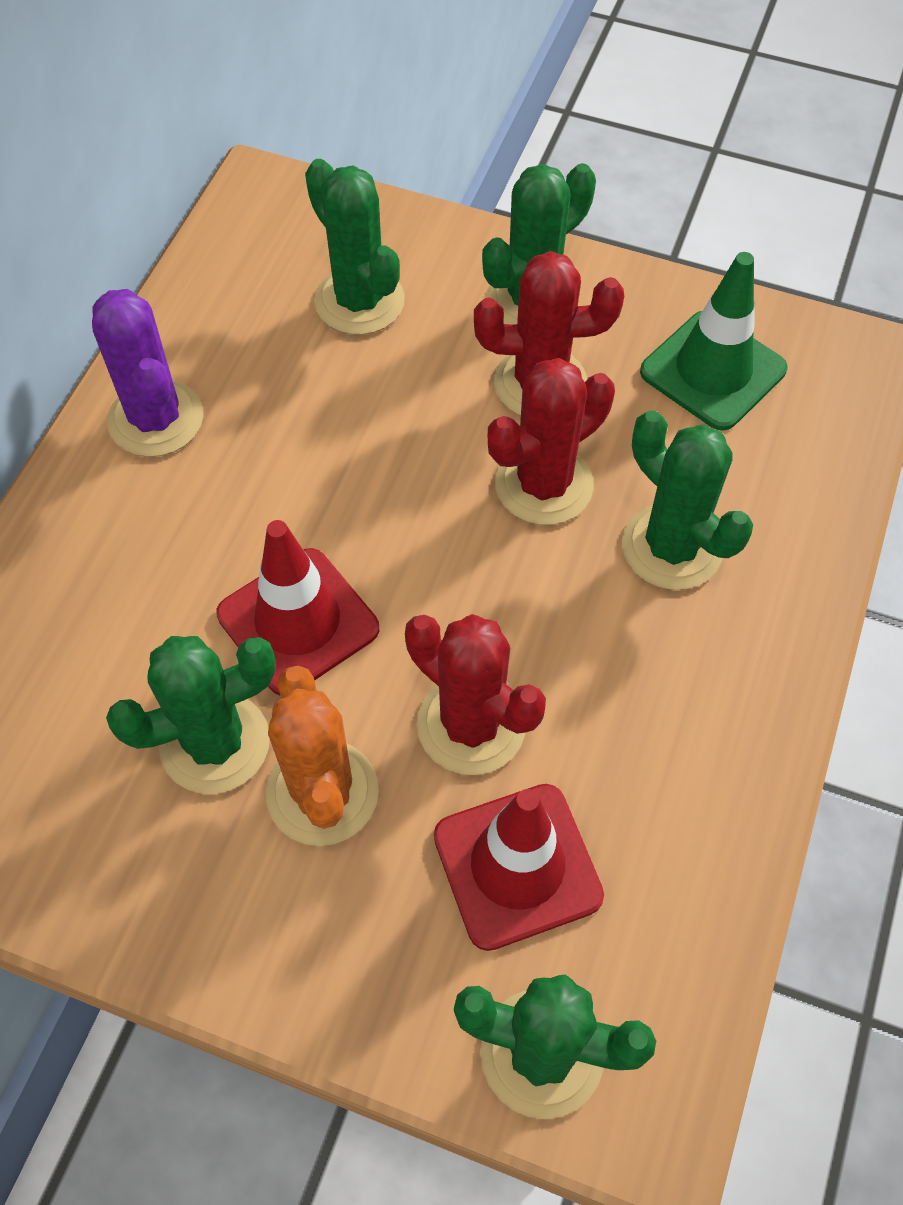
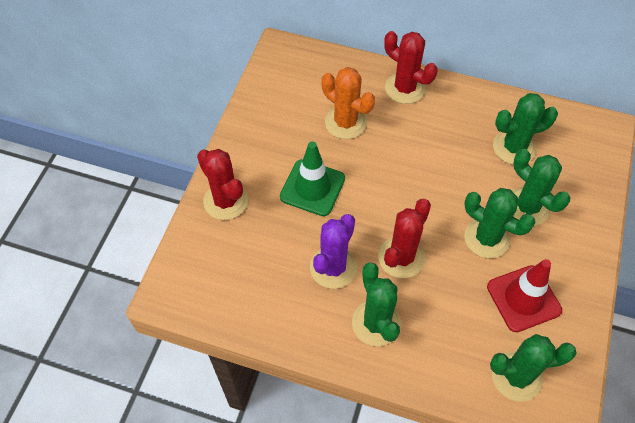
red traffic cone: [216,520,379,695] [434,784,604,951] = 2 -> [487,259,562,332] = 1

